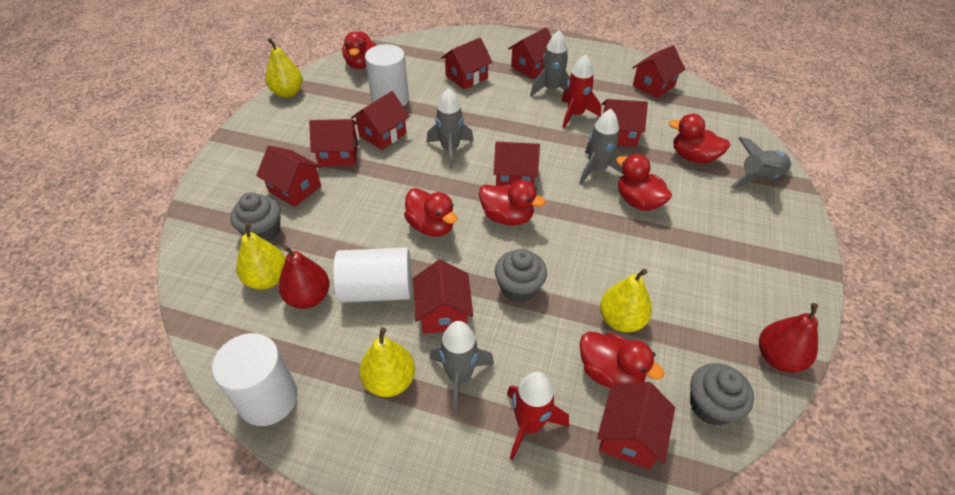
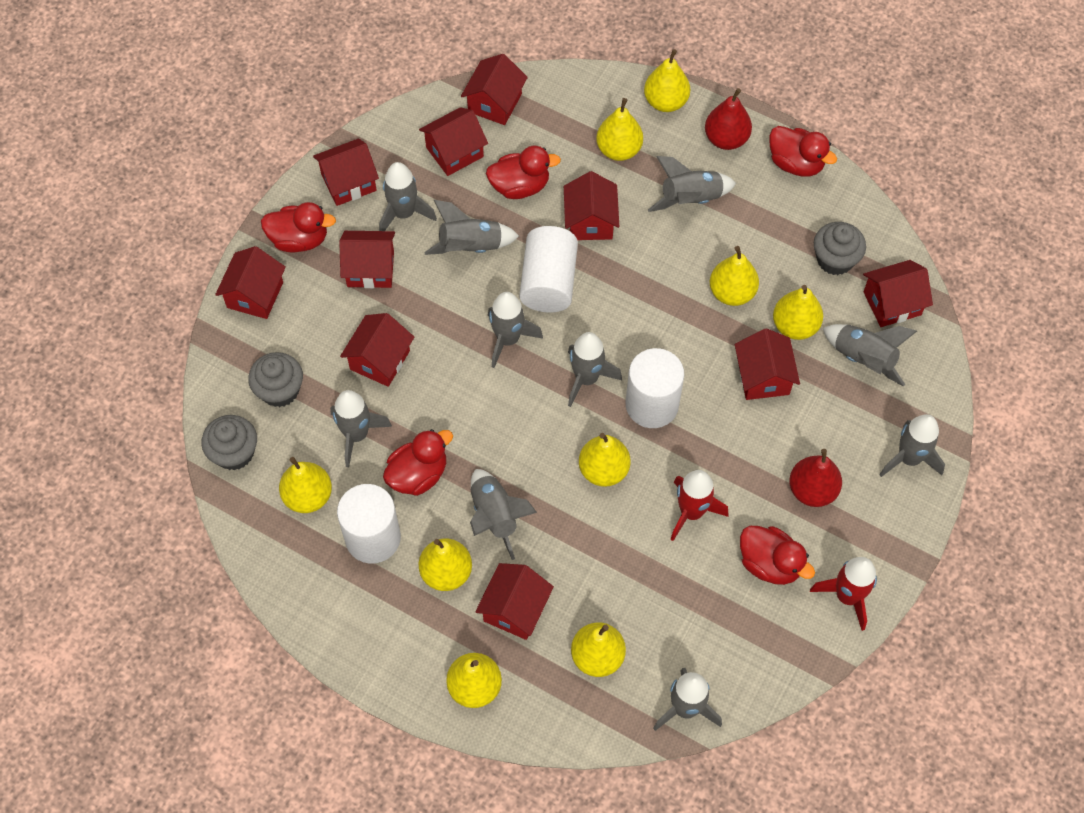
grey rocket: [427,88,474,168] [429,321,494,412] [530,30,570,96] [580,109,623,185] [730,137,793,188] = 5 -> [330,390,392,467] [379,162,437,231] [424,200,519,255] [470,469,537,560] [488,292,543,368] [568,332,622,407] [648,156,736,212] [653,668,722,731] [823,324,917,387] [879,414,945,477] = 10
red duck: [342,31,376,69] [404,188,457,237] [479,180,545,226] [580,331,664,388] [616,154,672,211] [669,114,731,164] = 6 -> [261,202,336,253] [383,429,453,496] [486,146,561,199] [740,526,815,585] [769,126,837,177] = 5
yellow pear: [236,222,286,290] [266,38,303,98] [359,327,415,397] [600,269,652,332] = 4 -> [279,457,332,513] [419,538,472,591] [446,653,502,708] [571,622,626,677] [579,433,631,487] [596,98,643,161] [644,49,690,112] [710,246,759,306] [773,285,823,340] = 9

